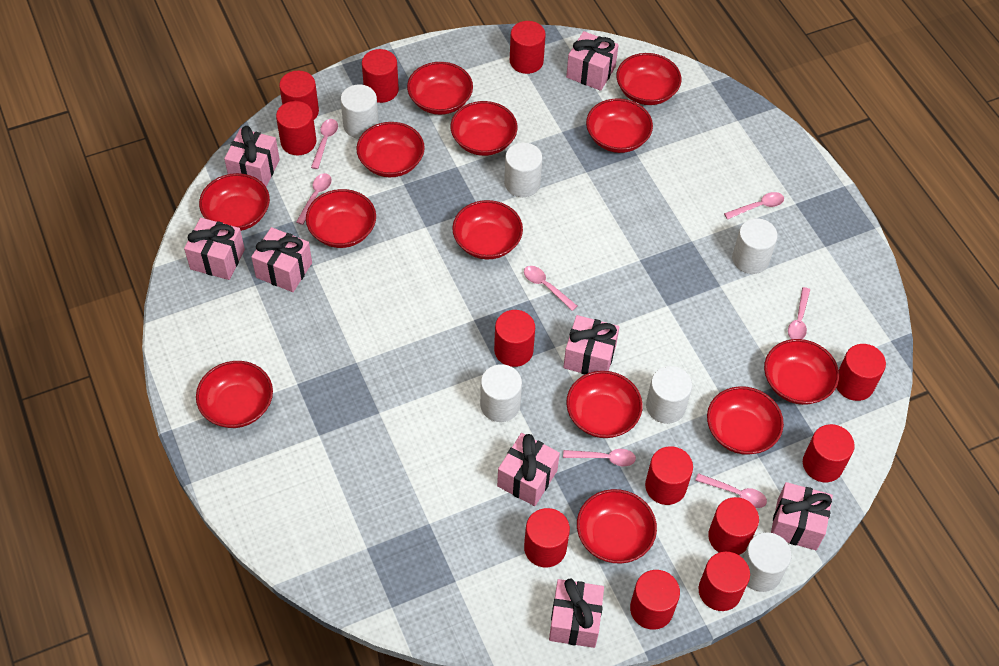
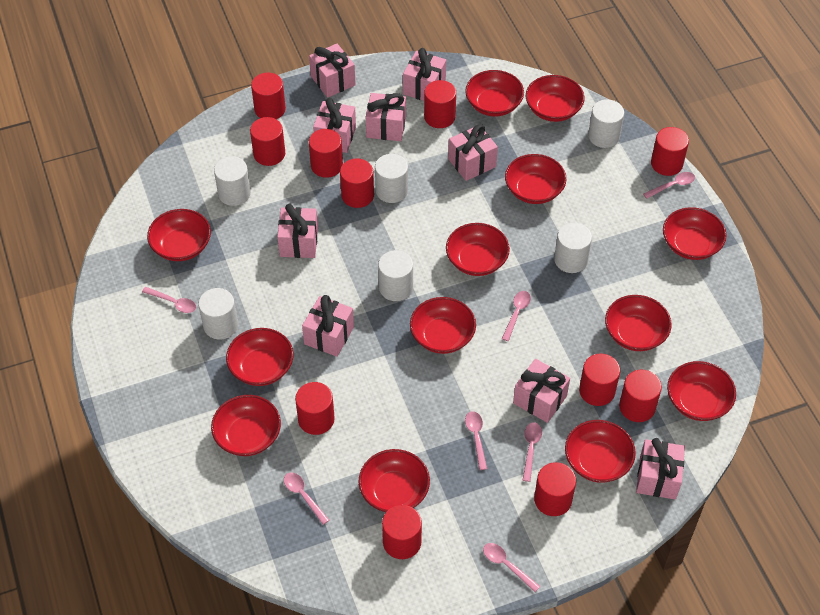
pink gift: [184,218,245,280] [224,126,280,186] [251,227,312,292] [497,433,560,506] [549,578,604,648] [563,315,619,374] [566,31,619,91] [771,482,833,550] = 8 -> [277,204,318,258] [302,295,354,357] [309,44,356,98] [313,98,356,153] [366,93,406,141] [403,48,446,101] [448,124,498,181] [513,359,570,423] [636,438,685,500] = 9
red cylinder: [276,101,316,155] [279,71,319,120] [362,49,399,103] [494,310,535,367] [510,21,546,74] [524,508,570,567] [630,570,680,630] [645,446,693,505] [699,552,750,611] [708,497,759,555] [803,424,855,482] [836,344,886,401] = 12 -> [250,117,285,166] [251,73,286,119] [295,382,335,435] [309,129,343,178] [340,158,374,208] [382,505,422,559] [424,80,456,128] [534,462,576,516] [579,354,620,406] [619,370,662,422] [651,127,689,176] = 11

